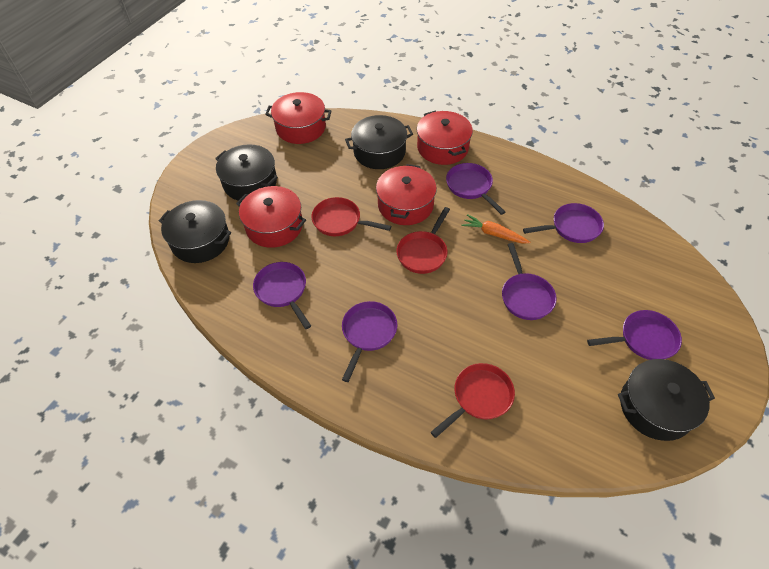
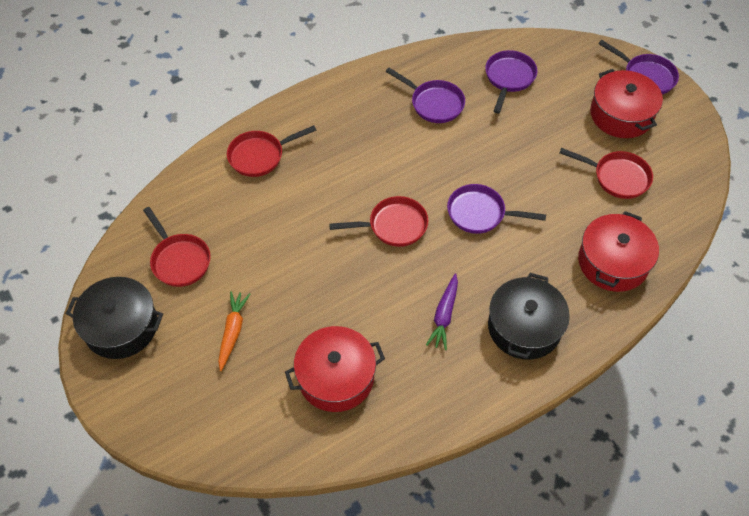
black pot: [159,200,231,263] [215,144,278,201] [345,115,413,169] [618,359,715,441] = 4 -> [66,277,163,359] [488,273,570,360] = 2
purple carrot: none = 0 -> [426,273,458,350] = 1
purple pan: [253,262,311,329] [342,301,397,382] [446,163,505,215] [502,243,557,320] [523,203,604,243] [587,310,682,360] = 6 -> [386,68,465,123] [447,184,546,234] [485,50,537,114] [598,40,679,95] = 4
red pan: [312,197,391,236] [396,207,450,274] [431,363,515,438] = 3 -> [143,207,211,287] [227,125,316,177] [329,196,428,247] [560,148,653,199] = 4
red pot: [236,186,306,248] [265,92,331,144] [376,164,437,225] [417,110,473,165] = 4 -> [285,326,385,412] [578,211,659,292] [590,69,663,138] = 3

